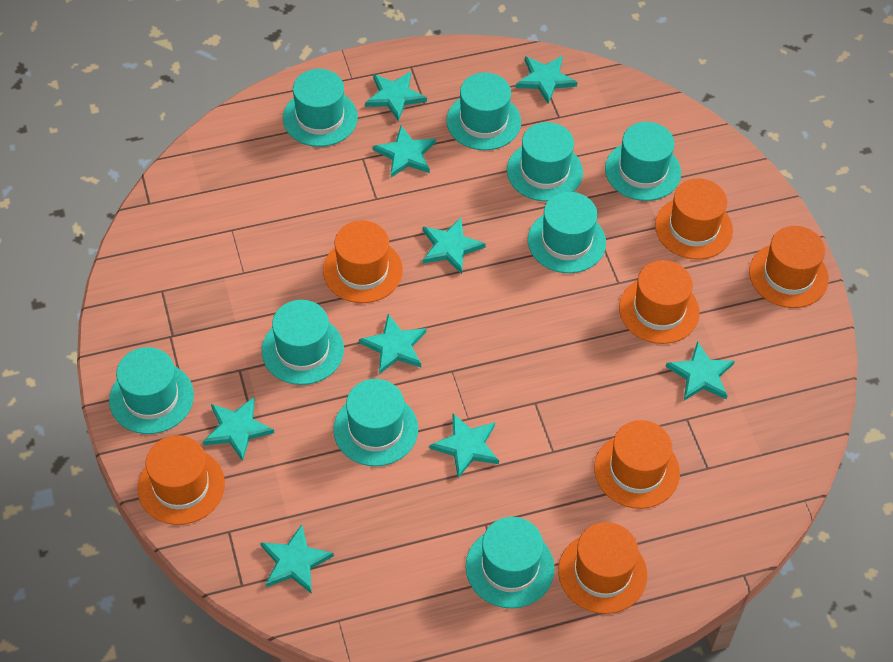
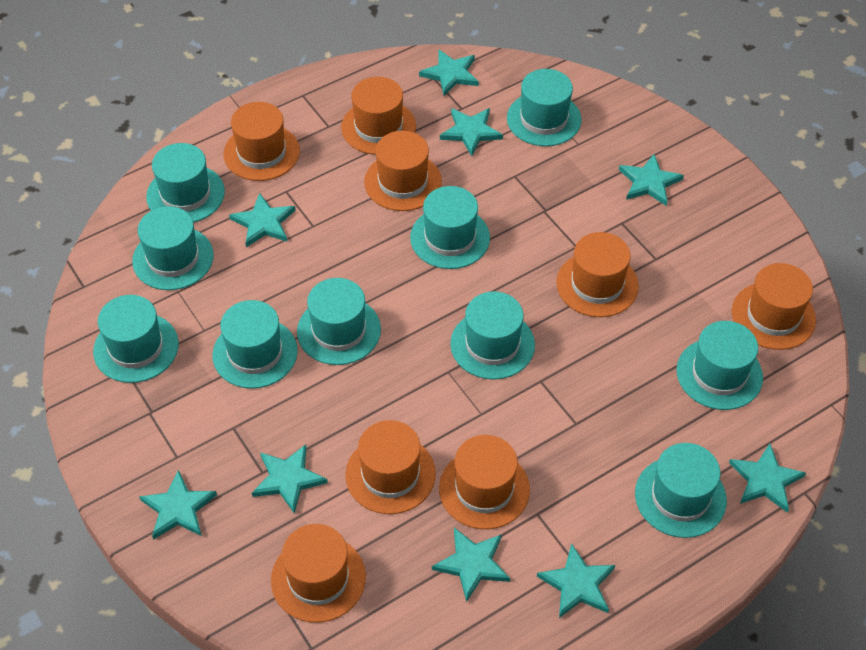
orange hat: [137,435,225,525] [323,221,403,303] [558,522,647,614] [594,420,680,509] [619,260,700,344] [655,178,733,259] [749,226,829,308] = 7 -> [224,102,300,181] [271,524,366,623] [341,77,416,155] [345,420,436,514] [364,131,442,211] [439,435,530,529] [556,232,639,317] [732,263,816,350] = 8
turquoise hat: [109,347,194,434] [262,300,344,385] [283,69,358,147] [333,379,418,466] [446,72,521,150] [466,517,555,608] [507,122,583,202] [528,192,606,273] [605,122,681,201] = 9 -> [93,295,179,383] [132,206,214,290] [146,143,225,223] [212,300,298,389] [297,278,381,365] [410,186,490,269] [450,291,535,380] [507,69,581,146] [635,443,727,538] [676,321,763,410] = 10

